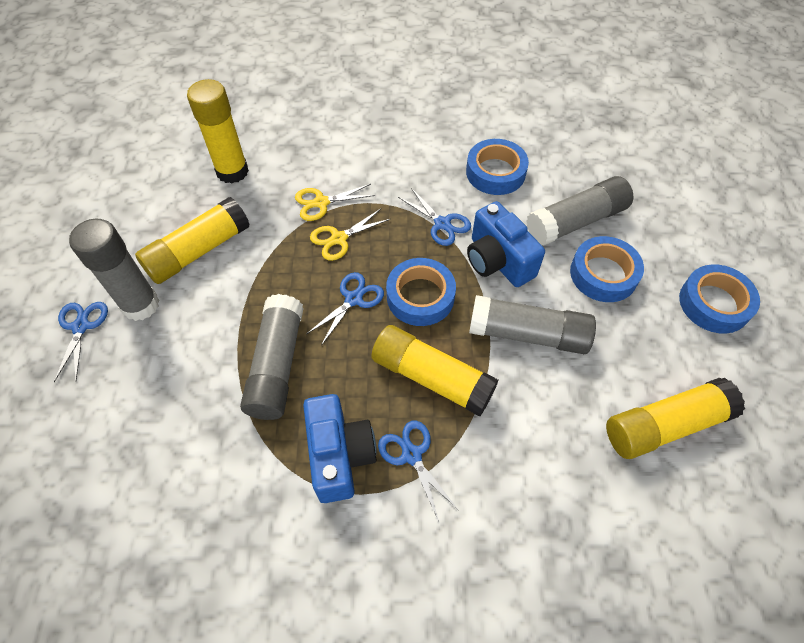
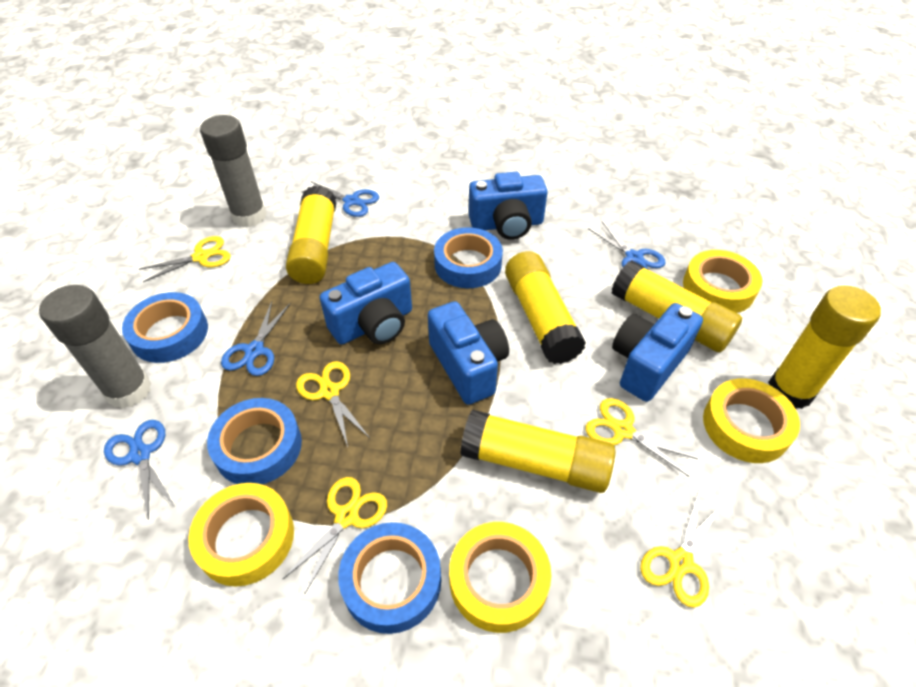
blue camera: [303,394,377,503] [467,201,545,287] = 2 -> [320,262,412,345] [428,301,509,405] [469,172,548,240] [612,303,703,402] = 4
grey glue stick: [69,219,160,321] [240,294,304,420] [469,295,596,354] [526,176,633,246] = 4 -> [39,285,152,409] [200,115,267,227] = 2
yellow glue stick: [135,197,250,284] [187,79,249,184] [371,325,499,416] [606,378,745,459] = 4 -> [286,185,336,284] [460,410,615,493] [505,251,586,364] [612,260,742,352] [768,285,881,409] = 5
yellow scissors: [295,184,376,221] [310,209,390,261] = 2 -> [139,236,231,282] [283,477,387,593] [296,361,370,447] [585,398,698,477] [640,491,724,608] = 5
yellow tape: none = 0 -> [188,483,294,587] [449,522,551,633] [683,250,762,313] [703,378,800,463] = 4

